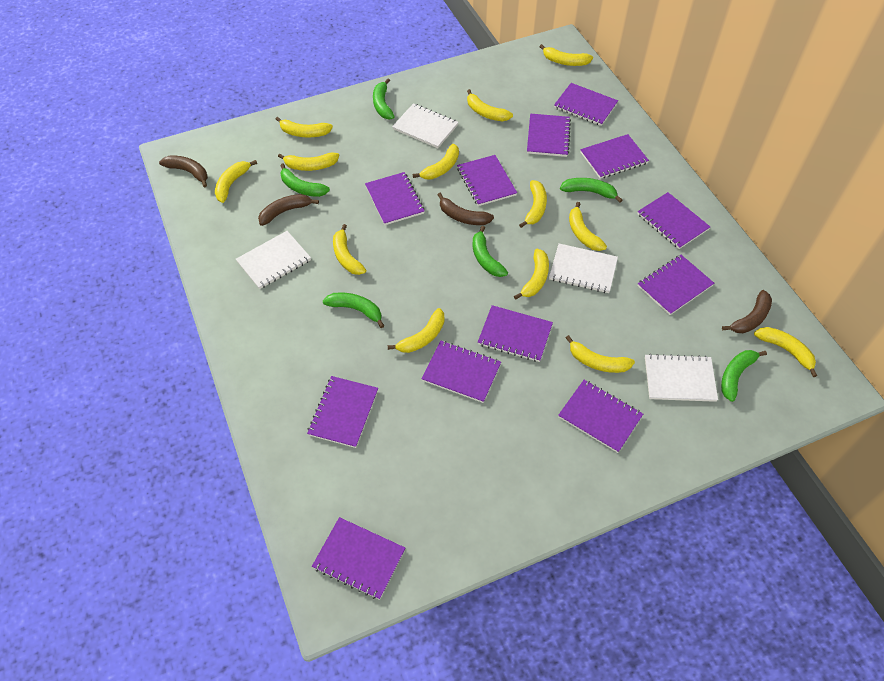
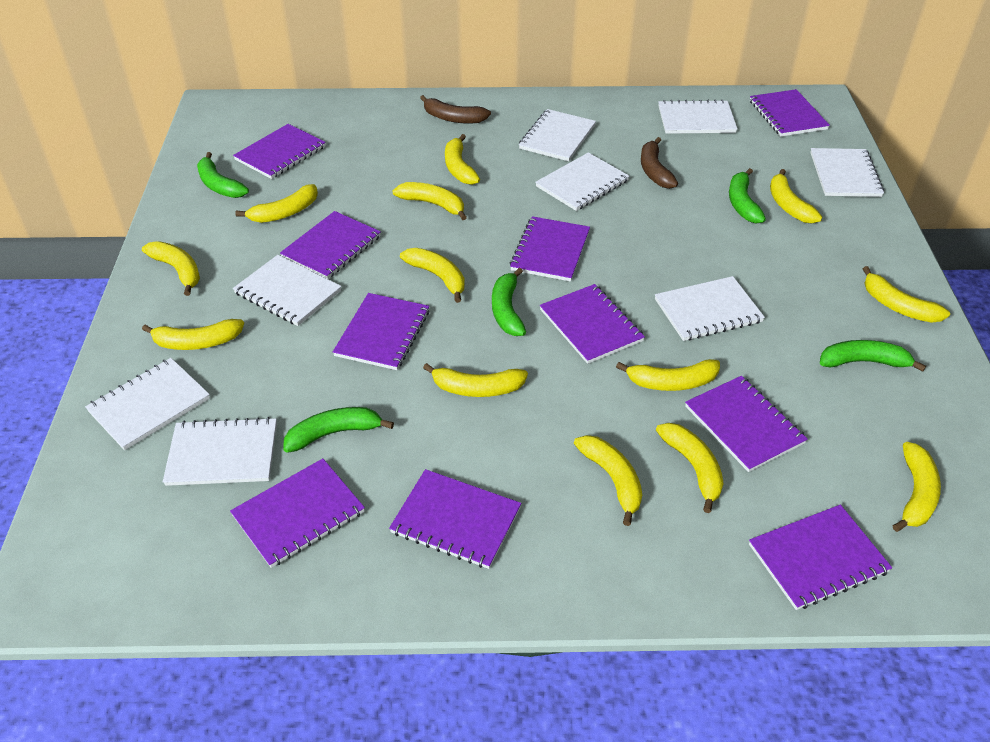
brown banana: [159,155,208,187] [258,194,319,226] [438,193,494,225] [722,290,772,333] = 4 -> [420,95,491,124] [641,137,678,189] = 2
green banana: [280,164,330,197] [323,292,384,328] [373,79,395,120] [473,226,508,277] [560,178,622,203] [721,350,767,402] = 6 -> [197,152,249,198] [283,407,394,453] [492,268,526,336] [729,168,766,223] [820,340,926,372] = 5
purple notebook: [307,376,378,448] [312,517,405,600] [365,172,425,225] [421,341,501,403] [457,155,517,206] [478,305,553,362] [527,114,571,157] [554,83,618,126] [558,380,643,453] [580,134,649,179] [637,192,710,249] [638,255,714,315] = 12 -> [230,458,365,568] [233,124,326,179] [280,211,381,279] [333,293,429,370] [389,469,521,569] [510,216,590,282] [540,284,645,364] [685,376,808,472] [749,505,892,610] [750,89,830,137] = 10
white notebook: [236,231,311,289] [392,103,459,148] [549,243,618,293] [645,354,718,402] = 4 -> [85,358,210,450] [163,417,277,486] [233,255,341,326] [519,109,596,161] [535,152,629,211] [655,276,765,341] [658,99,737,134] [810,148,884,197] = 8

